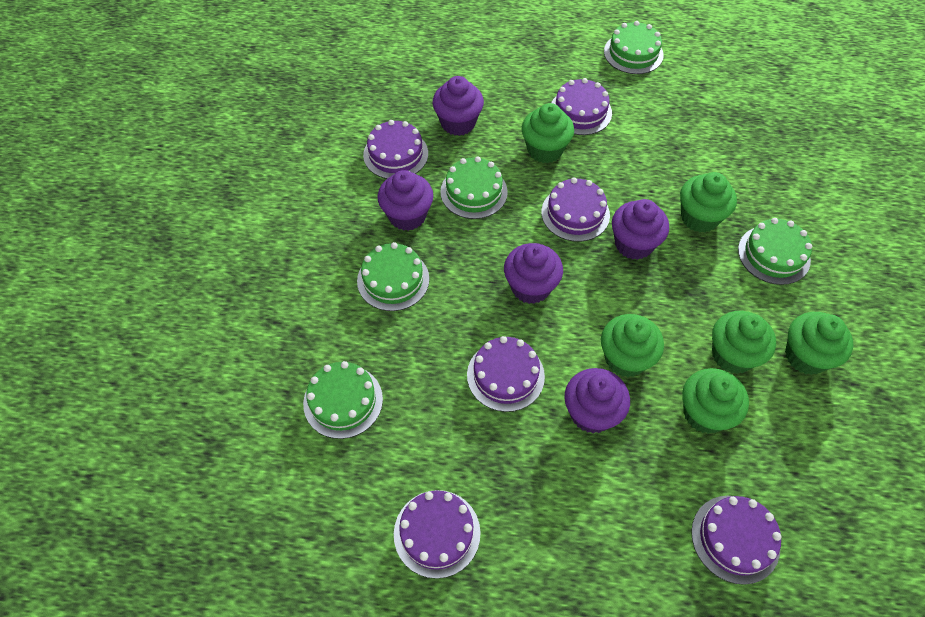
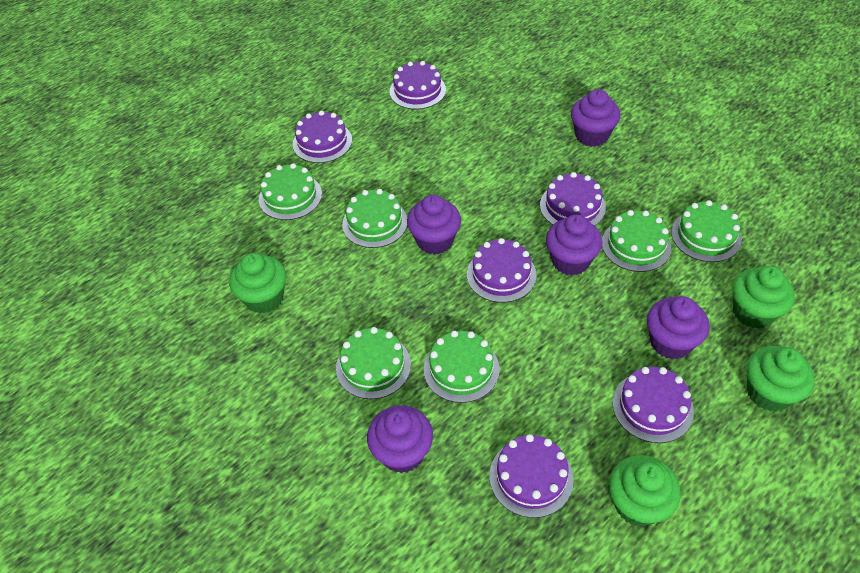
green cake: [303,361,383,439] [357,242,429,311] [440,156,508,219] [604,21,664,74] [738,218,812,285] = 5 -> [259,163,322,220] [336,327,411,399] [342,189,407,248] [424,331,500,403] [602,210,671,272] [671,200,742,262] = 6
green cupcake: [522,103,574,163] [601,314,664,377] [680,172,737,233] [682,368,749,434] [712,311,776,374] [785,312,853,375] = 6 -> [229,253,286,314] [609,455,681,527] [732,266,795,329] [747,346,815,412] = 4

